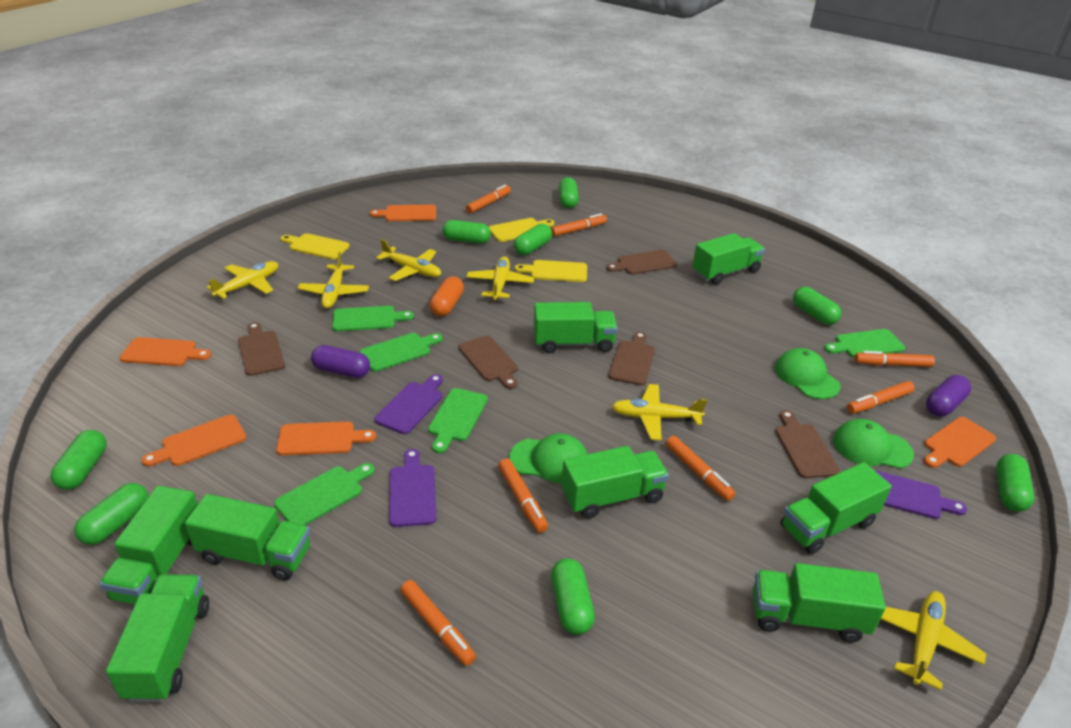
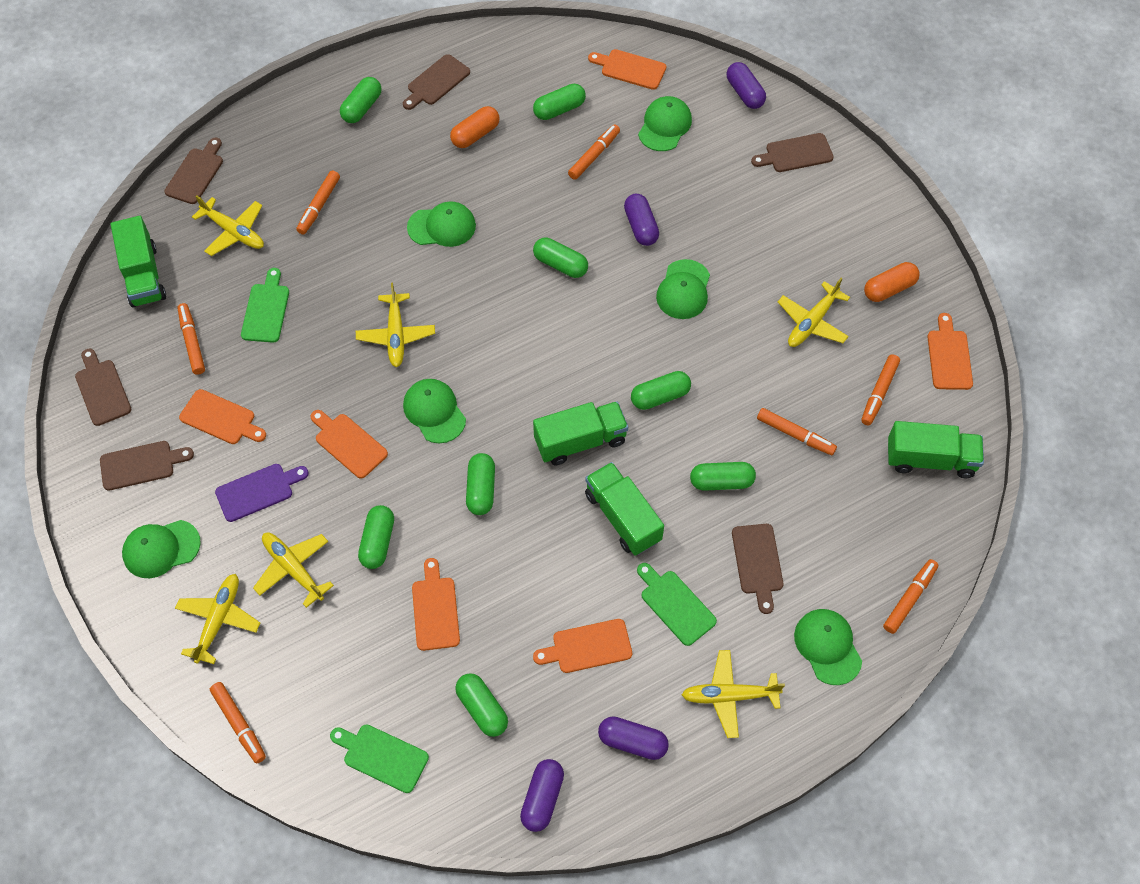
brown cutting board: [238,322,285,376] [459,336,518,389] [606,250,677,274] [608,332,655,386] [775,410,840,479] = 5 -> [75,349,131,426] [100,441,194,491] [164,137,223,204] [403,54,470,110] [732,524,783,614] [751,133,834,172] = 6
green cap: [510,433,588,483] [775,348,841,399] [833,419,914,469] = 3 -> [122,520,201,578] [403,379,466,443] [407,202,476,247] [638,96,692,151] [656,259,710,319] [794,609,862,685] = 6
green cutting board: [274,463,374,525] [332,306,414,331] [360,333,443,372] [428,388,488,453] [824,329,905,358] = 5 -> [241,268,289,343] [330,724,429,793] [637,563,717,646] = 3
green truck: [99,486,198,605] [106,574,209,702] [185,494,310,581] [534,302,618,353] [561,446,669,519] [692,233,765,285] [753,563,886,643] [780,462,892,554] = 8 -> [111,216,166,307] [533,402,628,465] [585,462,664,556] [888,421,984,478] = 4
orange capsule: [430,276,464,316] = 1 -> [450,106,500,148] [864,262,920,302] = 2
orange cutting board: [120,337,211,366] [141,415,246,467] [276,422,376,456] [370,205,436,221] [924,417,996,468] = 5 -> [179,389,266,444] [310,410,388,479] [412,558,460,651] [533,619,632,673] [588,49,666,90] [927,313,973,390] = 6
purple capsule: [311,345,370,378] [926,375,971,416] = 2 -> [520,759,564,832] [598,716,669,760] [624,194,659,246] [727,62,766,109] = 4
purple cutting board: [374,374,443,434] [389,449,437,527] [874,470,967,519] = 3 -> [215,464,309,522] = 1
yellow cutting board: [281,233,350,260] [489,218,554,242] [515,260,587,282] = 3 -> none = 0

